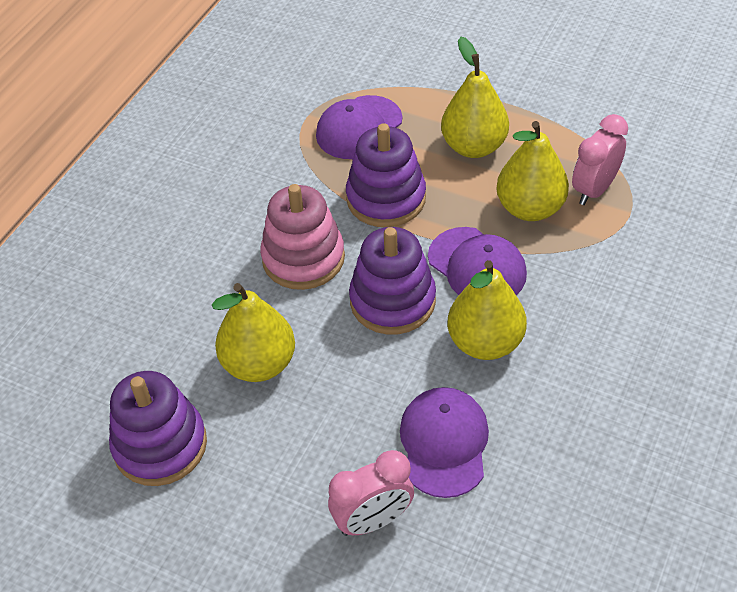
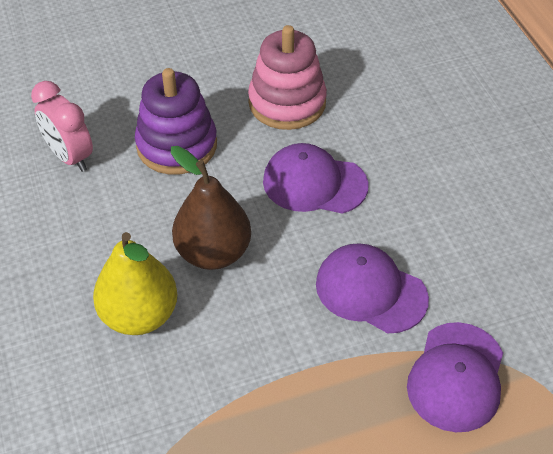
brown pear: none = 0 -> [171,146,251,270] = 1
pink clock: [328,450,414,536] [572,114,628,205] = 2 -> [31,81,93,172] = 1
purple stacking toy: [109,371,207,486] [346,123,426,227] [349,227,436,335] = 3 -> [135,68,217,175] = 1
yellow pear: [212,283,295,382] [441,36,509,158] [447,260,527,360] [496,121,569,221] = 4 -> [93,232,177,335] = 1

